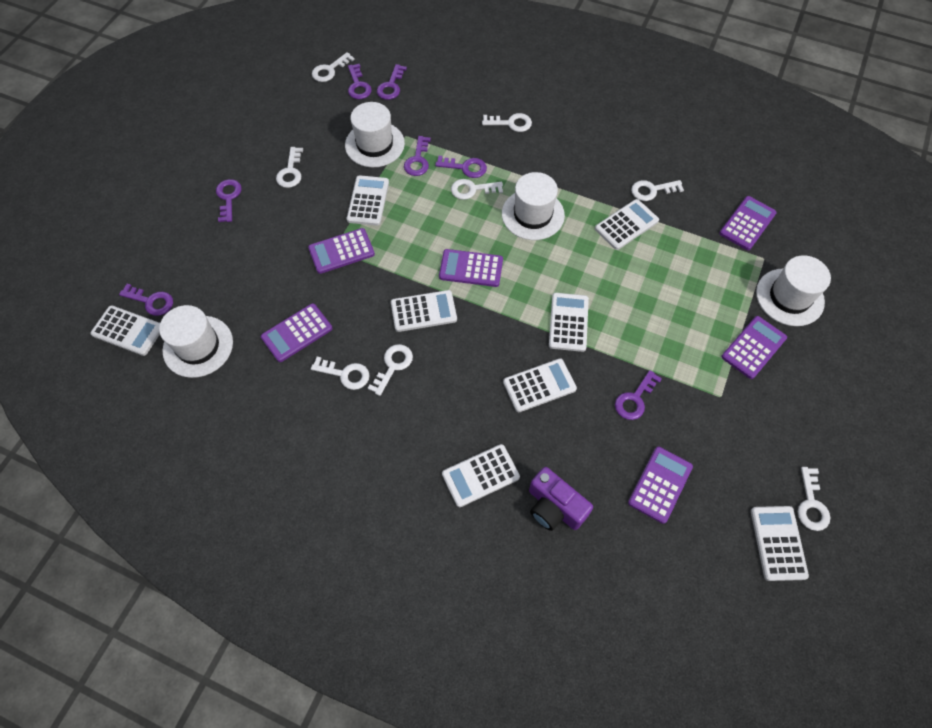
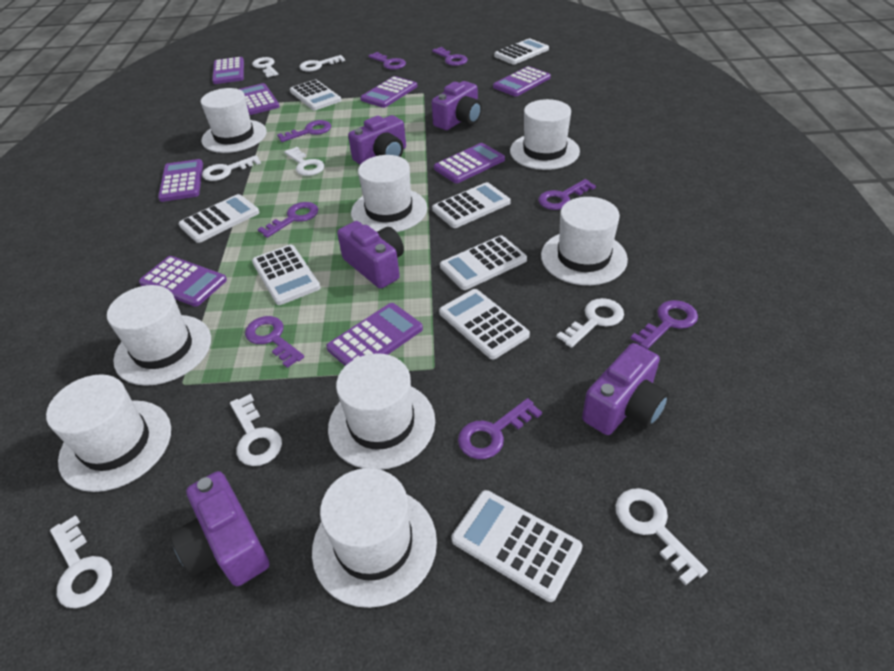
purple calculator: [261,303,332,362] [308,228,375,274] [439,249,503,287] [628,447,693,524] [719,196,777,250] [721,316,787,379] = 6 -> [139,256,227,307] [158,159,203,202] [212,57,244,84] [239,83,280,115] [326,303,423,366] [361,76,418,108] [434,143,505,183] [493,66,551,96] = 8
purple camera: [529,467,593,531] = 1 -> [170,471,269,586] [337,221,404,289] [348,115,406,165] [432,81,482,130] [582,343,669,435] = 5
purple key: [119,284,173,316] [216,179,242,222] [348,64,372,99] [377,64,407,100] [404,136,431,176] [435,156,487,178] [615,370,662,420] = 7 -> [245,316,304,368] [258,202,318,238] [277,120,331,142] [368,52,406,70] [432,47,468,66] [458,398,542,459] [538,179,596,210] [630,300,698,349] = 8
white hat: [159,305,233,378] [345,102,405,167] [502,172,565,240] [756,255,831,326] = 4 -> [46,374,171,492] [107,285,211,386] [201,88,267,153] [312,468,437,608] [328,353,435,470] [351,155,427,232] [510,99,580,170] [541,197,628,285] = 8

